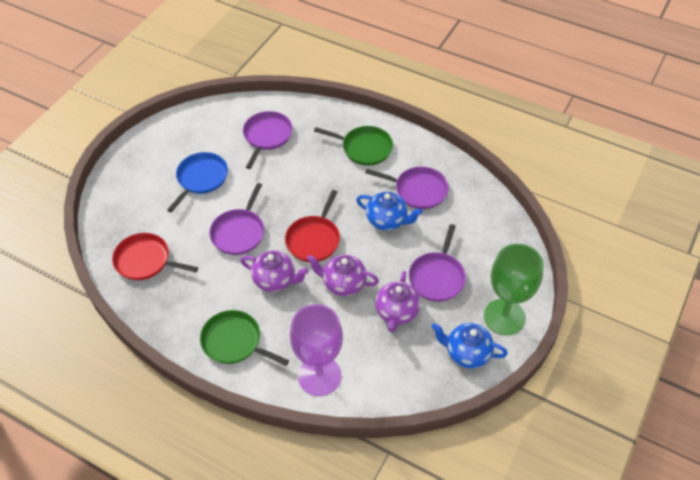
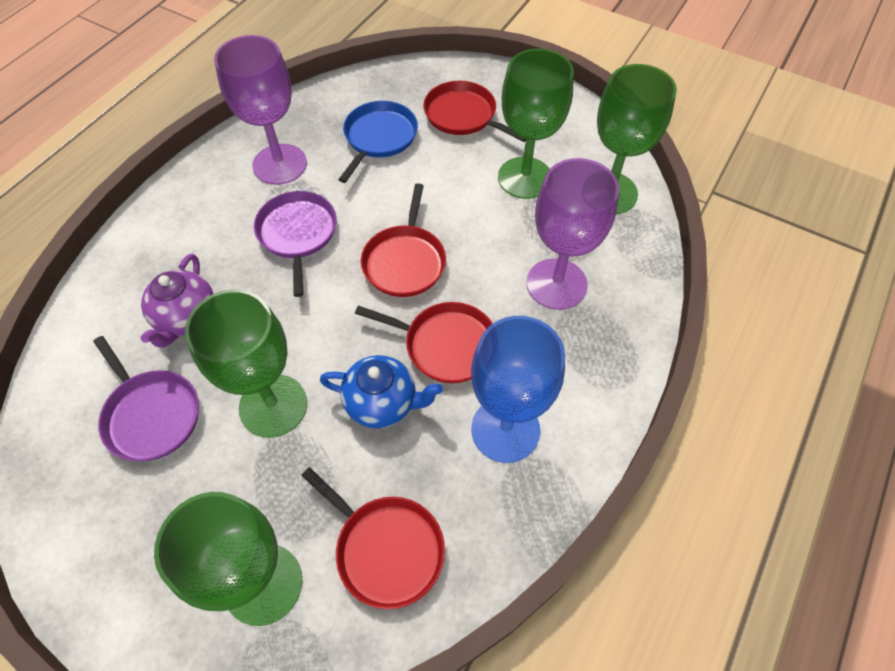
blue goblet: none = 0 -> [471,316,565,463] = 1
blue teapot: [356,192,422,231] [431,323,508,368] = 2 -> [320,355,443,428] = 1
green goblet: [484,244,544,335] = 1 -> [154,492,302,626] [185,289,307,438] [498,49,574,199] [597,64,677,214] = 4
green pan: [200,310,289,366] [314,126,393,166] = 2 -> none = 0
purple goblet: [290,304,343,396] = 1 -> [214,35,307,185] [526,158,619,310] = 2
purple pan: [209,183,264,255] [243,111,293,169] [365,167,449,209] [409,224,466,302] = 4 -> [93,336,199,461] [254,191,337,297] = 2
purple teapot: [240,250,308,292] [307,254,379,296] [375,271,420,332] = 3 -> [141,254,213,348] = 1
red pan: [112,233,198,280] [285,190,340,262] = 2 -> [301,467,445,609] [355,302,493,383] [361,183,446,297] [423,81,526,142] = 4

